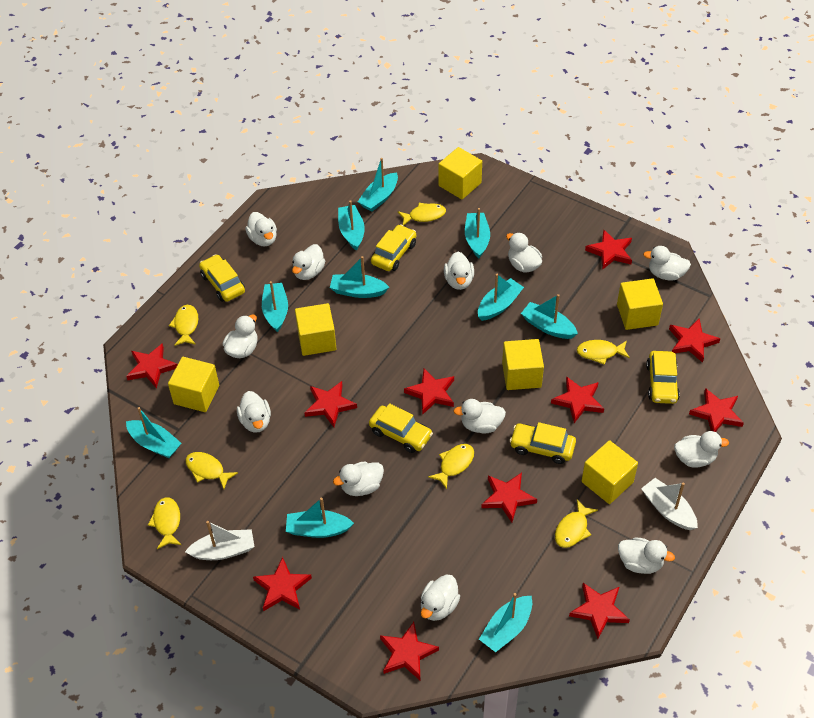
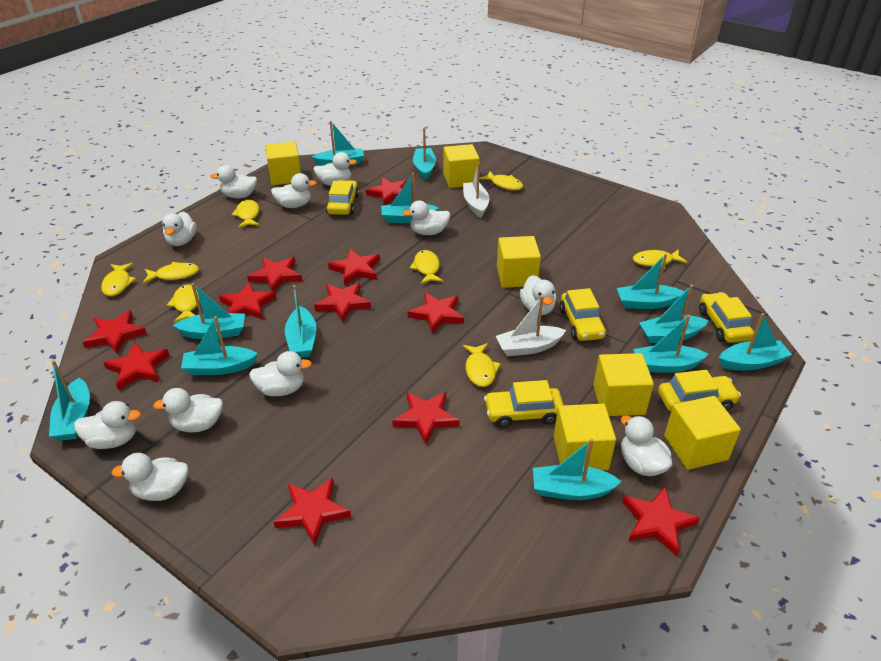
turquoise boat: [126,407,182,458] [262,281,288,332] [286,498,354,538] [330,256,389,298] [338,200,365,251] [358,158,398,212] [465,208,490,258] [478,274,524,321] [479,593,532,652] [521,294,578,339] = 10 -> [49,360,90,441] [173,283,245,339] [181,316,258,375] [285,285,317,357] [312,121,364,166] [381,173,439,223] [413,128,436,180] [533,439,622,500] [617,254,685,309] [633,315,708,373] [639,285,709,343] [719,313,792,371] = 12
white duck: [223,315,258,358] [237,391,271,433] [245,212,277,246] [292,244,325,280] [333,461,384,496] [421,574,460,621] [444,252,474,290] [453,399,506,433] [506,232,542,272] [618,537,675,574] [643,246,691,281] [674,431,729,468] = 12 -> [74,401,141,449] [111,453,189,501] [153,388,223,432] [162,212,197,246] [210,165,257,198] [249,351,312,396] [271,173,317,208] [313,152,357,186] [402,200,450,235] [520,275,556,315] [621,415,672,476] = 11
yellow fish: [148,497,181,549] [169,305,198,346] [186,452,238,489] [398,203,446,226] [428,444,474,489] [555,499,598,548] [577,340,630,365] = 7 -> [101,263,136,296] [143,262,199,283] [167,284,200,323] [231,199,259,228] [410,250,443,284] [463,343,501,387] [479,171,523,190] [633,249,687,269] = 8

